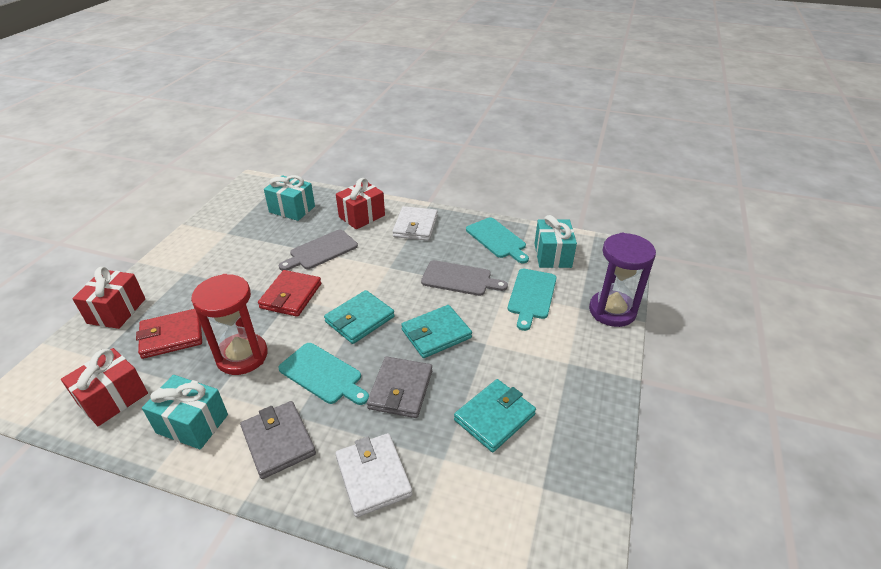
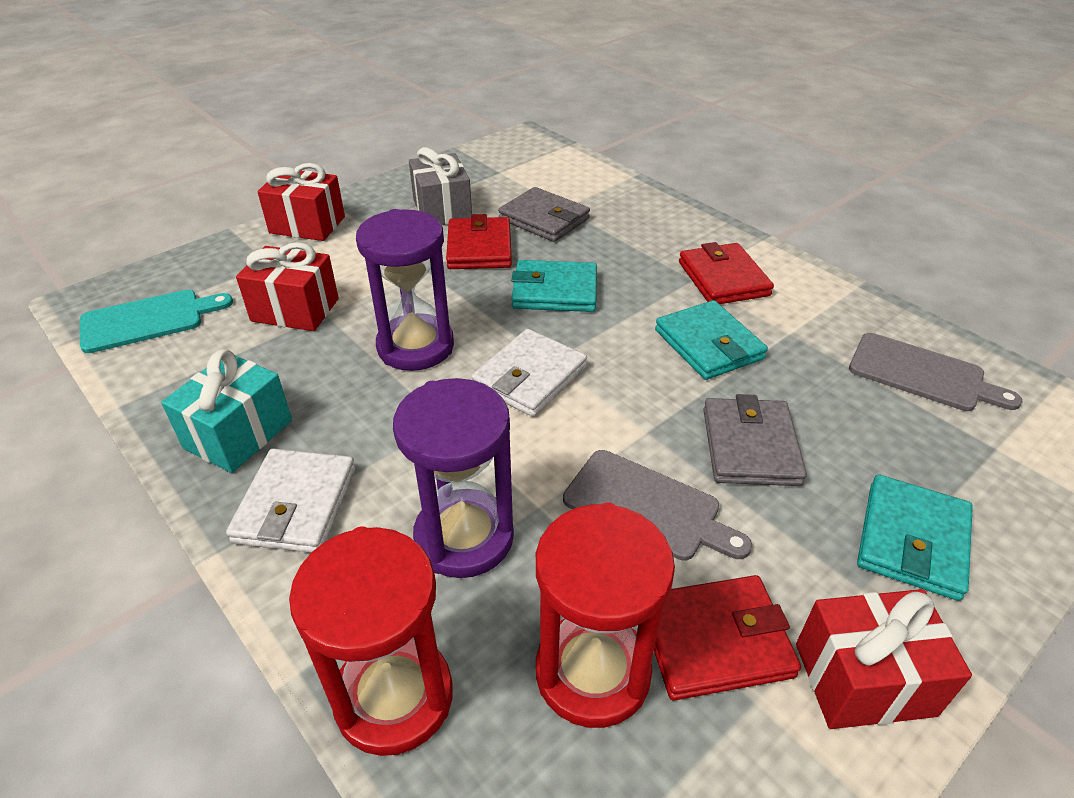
grey gift: none = 0 -> [409,147,472,225] = 1
purple hourglass: [589,233,656,327] = 1 -> [356,209,454,371] [393,378,514,578] = 2
red hourglass: [191,274,268,375] = 1 -> [289,526,453,756] [536,503,675,728] = 2
red wallet: [136,309,202,359] [258,270,321,317] = 2 -> [446,214,512,269] [654,575,801,701] [679,242,774,304] = 3
turquoise cutting board: [278,343,369,405] [466,217,529,263] [508,269,556,331] = 3 -> [80,290,233,353] = 1
turquoise gift: [142,375,228,449] [264,175,315,221] [534,215,577,268] = 3 -> [161,350,292,473] = 1

